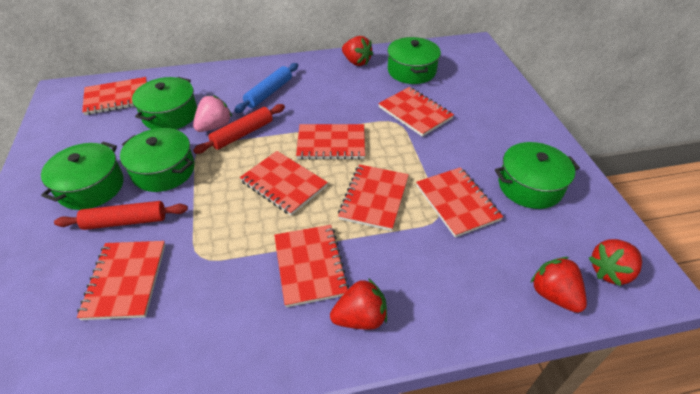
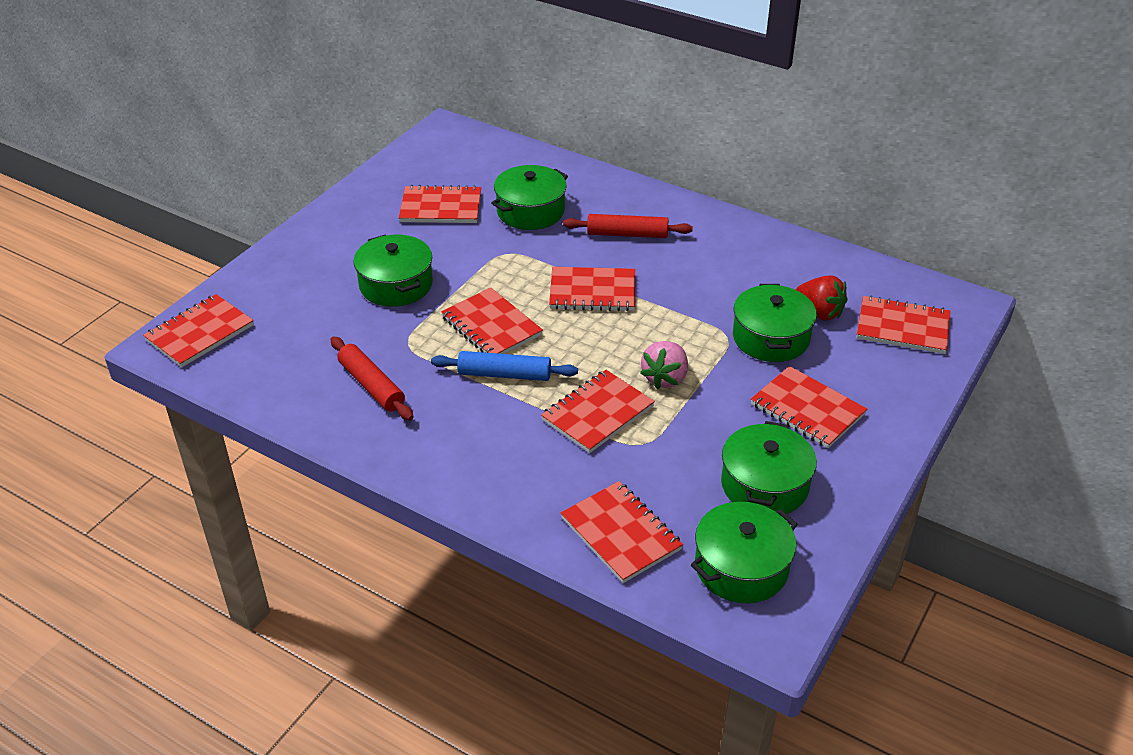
red strawberry: [330,278,387,330] [342,36,373,66] [531,257,587,313] [589,239,642,286] = 4 -> [796,275,848,321] = 1

